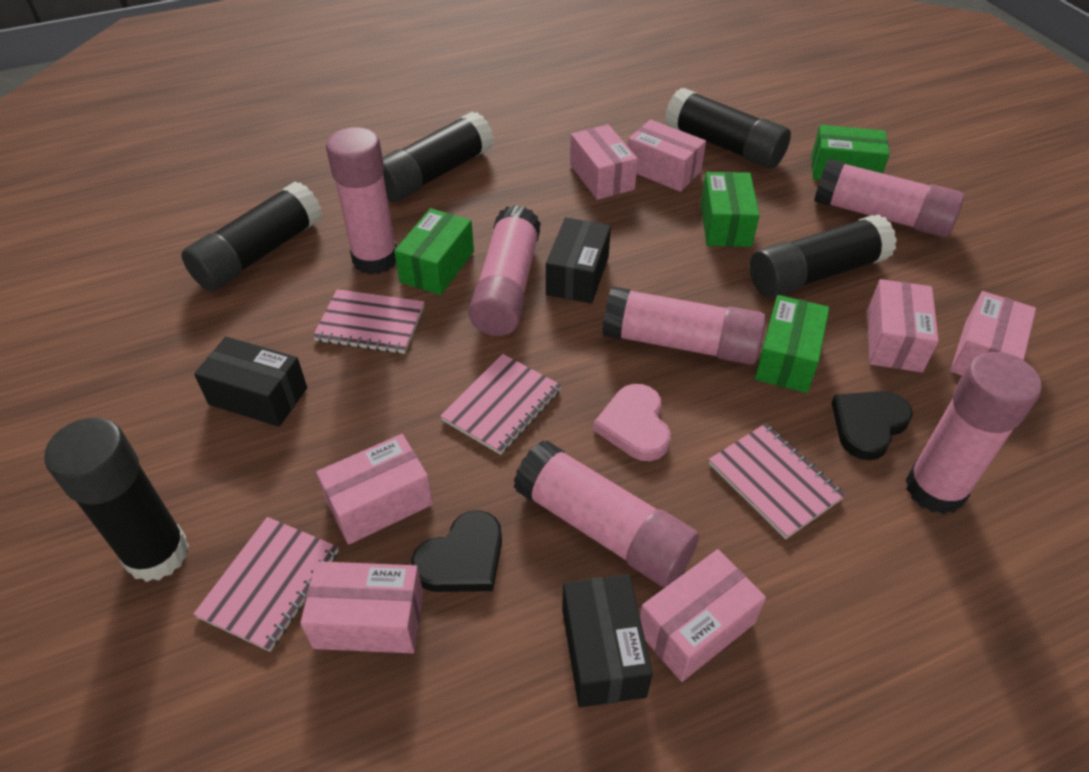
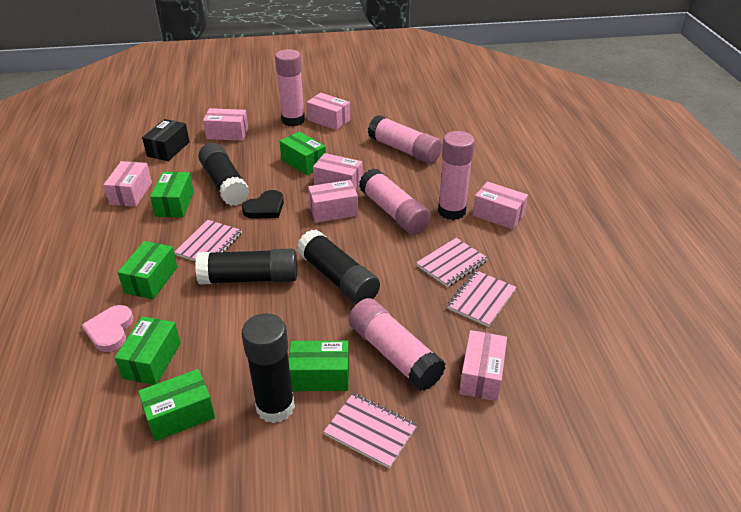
black box: [194,336,307,427] [546,217,611,304] [562,574,653,707] = 3 -> [142,119,190,161] = 1
black glue stick: [45,417,189,582] [181,182,323,291] [382,112,494,202] [665,88,791,169] [750,214,897,298] = 5 -> [195,248,297,284] [198,143,249,206] [242,313,295,423] [297,230,380,304] = 4
black heart: [411,510,502,592] [831,391,913,460] = 2 -> [242,190,284,219] = 1
green box: [394,208,474,295] [701,172,760,247] [755,295,829,393] [811,125,890,180] = 4 -> [114,316,181,385] [117,241,177,299] [138,369,215,441] [150,172,194,217] [280,131,326,175] [289,341,349,391] = 6
pink glue stick: [326,127,397,275] [468,205,541,336] [514,440,699,587] [602,286,766,365] [814,159,964,237] [905,352,1042,514] = 6 -> [275,49,305,126] [348,298,445,391] [359,168,431,235] [368,115,442,164] [438,131,475,220] = 5

